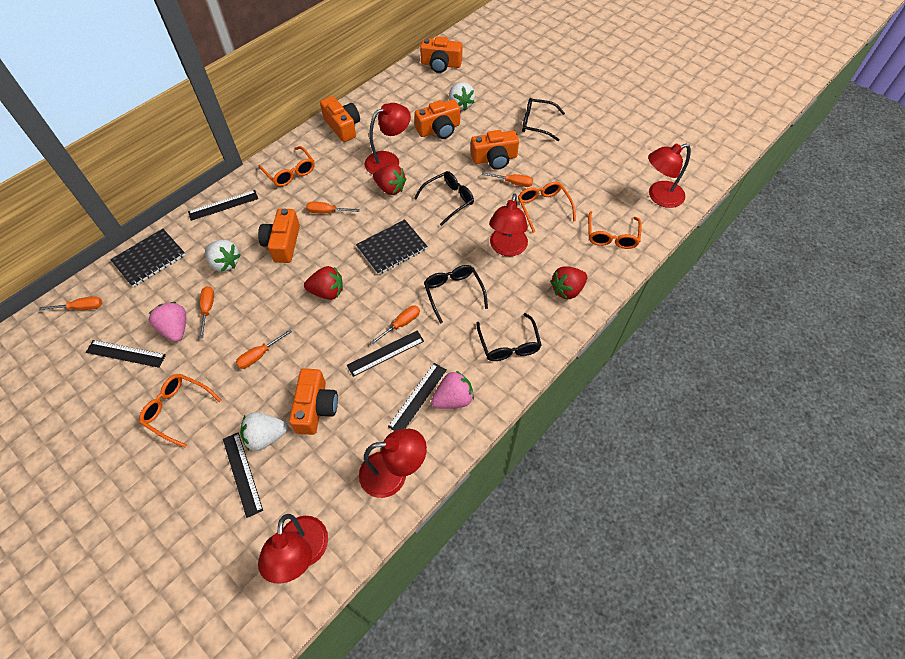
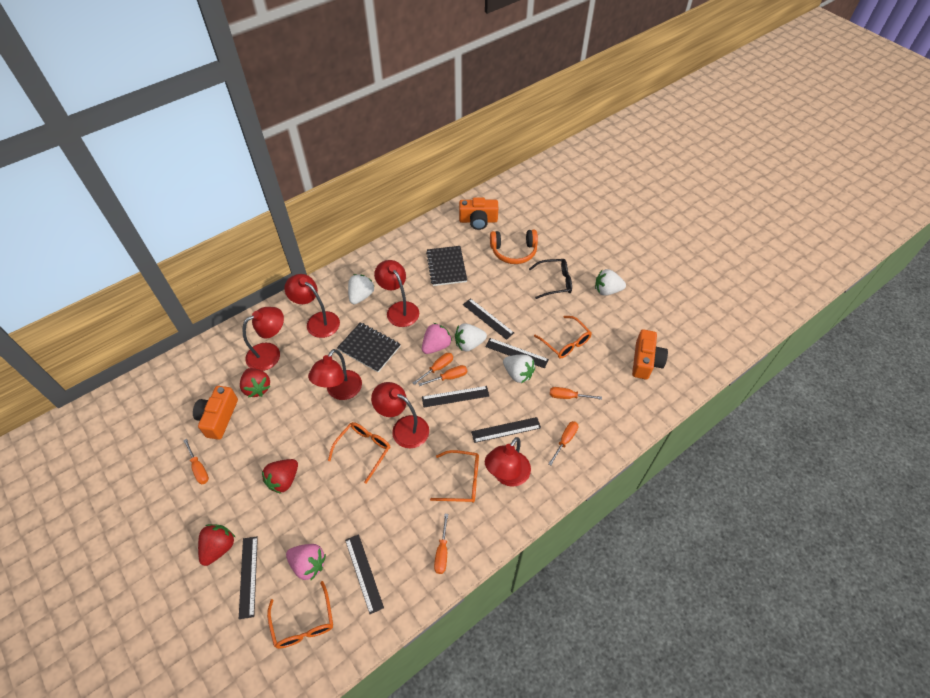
black glasses: [414,171,474,226] [424,265,488,324] [476,313,542,361] [522,98,565,141] = 4 -> [529,259,572,299] = 1
black ruler: [86,340,166,368] [188,190,258,221] [223,433,263,518] [347,330,424,377] [388,363,447,431] = 5 -> [239,537,258,619] [345,534,384,614] [422,386,489,407] [463,298,514,340] [471,417,541,443] [485,338,549,368] = 6
orange camera: [258,208,300,263] [289,368,338,435] [320,96,360,142] [414,99,460,139] [420,36,462,73] [471,130,519,170] = 6 -> [193,386,238,440] [459,197,498,230] [632,329,668,380] = 3
orange headphones: none = 0 -> [490,230,538,264] = 1
red lamp: [258,514,328,583] [359,429,427,498] [365,103,411,175] [489,193,528,257] [648,144,691,208] = 5 -> [243,307,284,371] [284,274,340,338] [308,349,362,400] [371,382,429,448] [374,260,419,327] [485,437,531,487] = 6
white strawberry: [205,240,240,272] [240,412,288,451] [449,82,475,111] = 3 -> [348,274,375,304] [455,323,487,352] [503,355,535,383] [595,269,626,296] = 4

